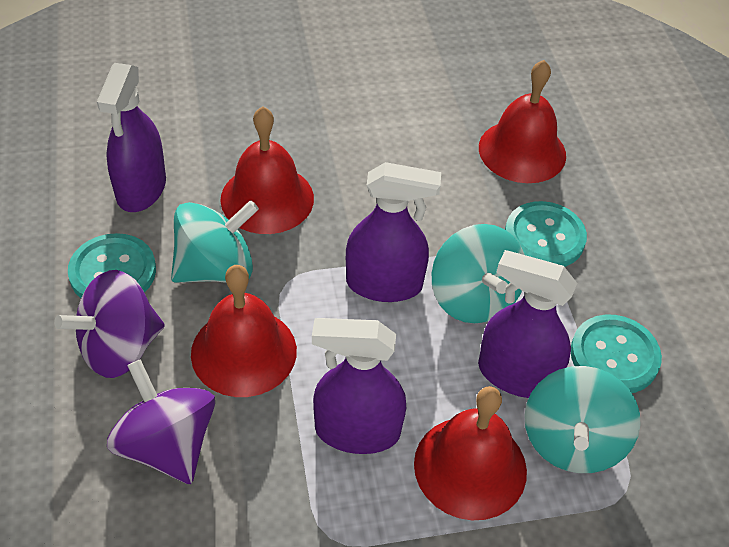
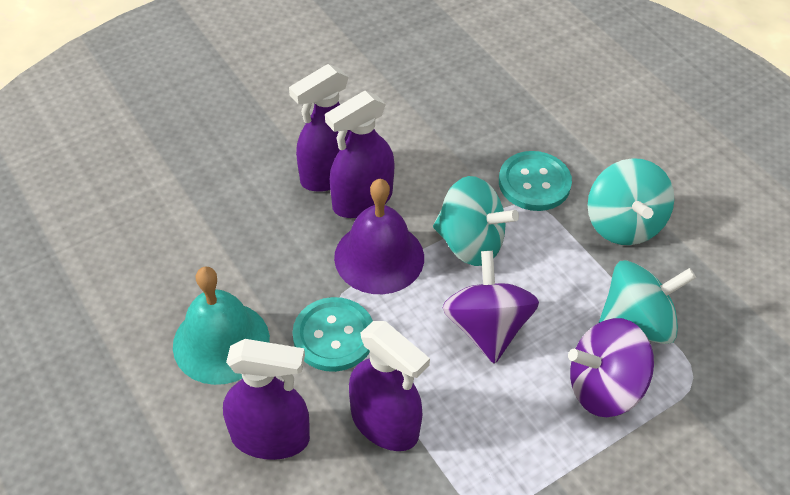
purple bell: none = 0 -> [334,179,424,294] = 1
red bell: [191,265,297,397] [220,107,314,234] [414,386,527,520] [479,60,566,183] = 4 -> none = 0
turquoise bell: none = 0 -> [173,267,270,385] = 1
turquoise button: [68,233,156,298] [505,201,587,267] [571,314,662,393] = 3 -> [293,297,373,372] [499,151,572,211] = 2

